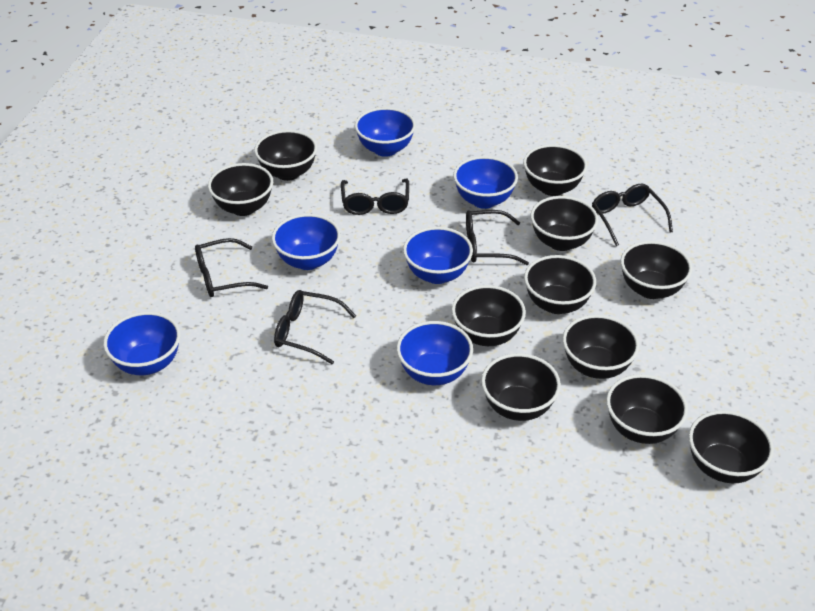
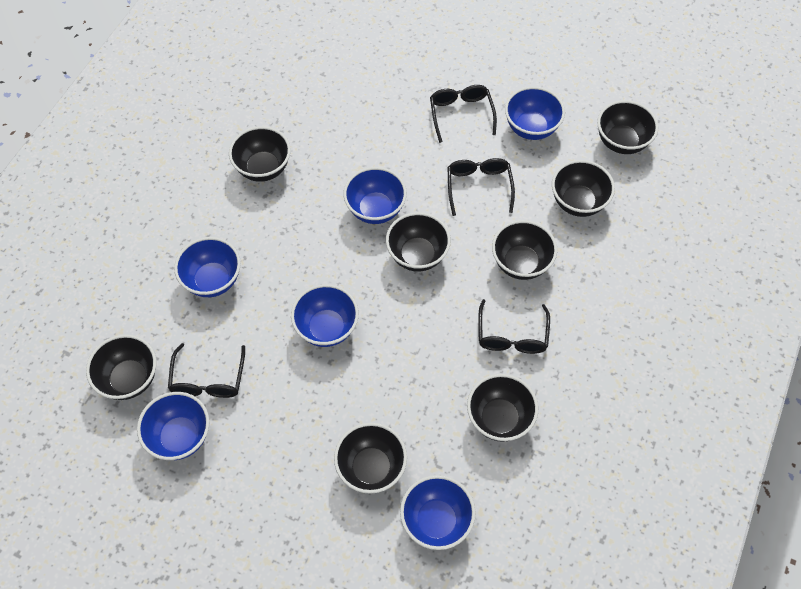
black bowl: [208,163,273,216] [254,130,317,181] [452,285,526,346] [481,353,561,421] [523,144,587,196] [524,255,596,314] [530,196,598,251] [563,315,639,379] [606,374,688,444] [620,241,692,299] [689,410,774,483] = 11 -> [86,334,156,400] [229,126,291,182] [334,423,407,494] [386,212,451,272] [467,374,538,442] [492,220,557,280] [552,160,615,217] [597,100,659,154] = 8
black glasses: [195,238,268,297] [274,290,356,365] [341,179,409,215] [466,210,529,265] [592,184,673,246] = 5 -> [168,343,245,398] [430,85,497,143] [447,158,515,216] [478,299,550,354] = 4

